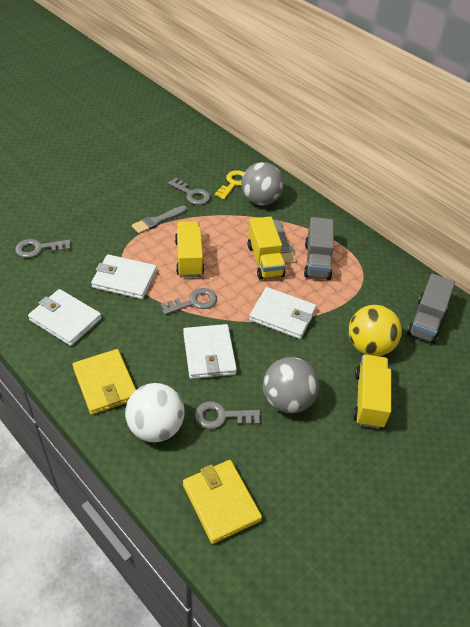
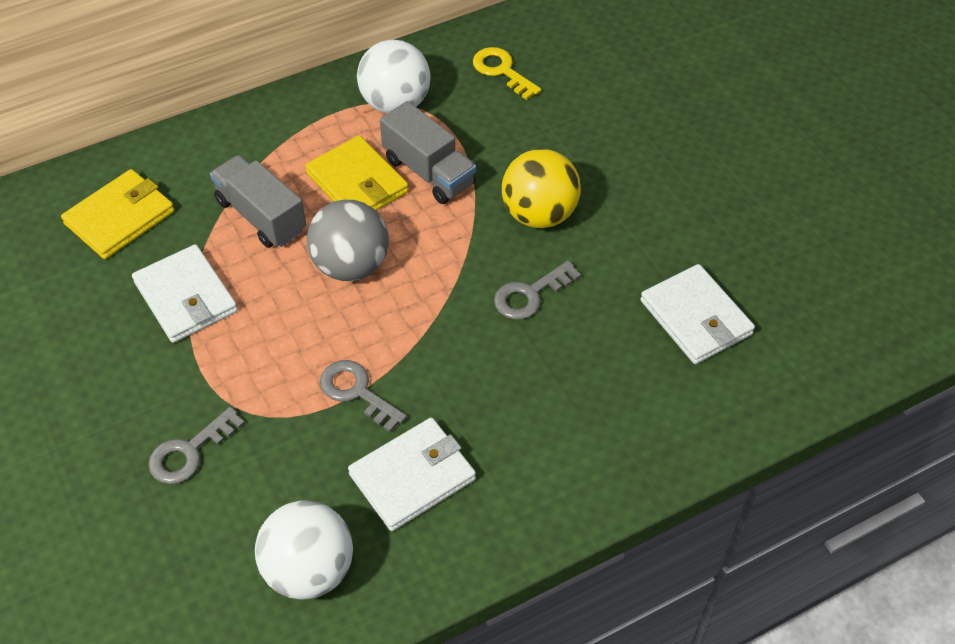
grey ball: [241,162,284,205] [263,357,319,414] = 2 -> [307,200,389,281] = 1
grey brush: [132,206,187,234] [273,220,297,264] = 2 -> none = 0
grey key: [15,239,71,258] [161,288,217,315] [168,178,210,205] [195,401,261,429] = 4 -> [148,407,245,484] [320,360,407,432] [494,261,581,320] = 3
white ball: [125,383,184,442] = 1 -> [255,500,353,600] [357,39,430,113] = 2
white wallet: [28,289,102,346] [91,254,157,299] [183,324,237,379] [249,287,316,339] = 4 -> [132,244,238,343] [348,418,476,531] [640,264,755,364] = 3
yellow truck: [175,221,204,277] [248,216,286,280] [353,354,391,429] = 3 -> none = 0

